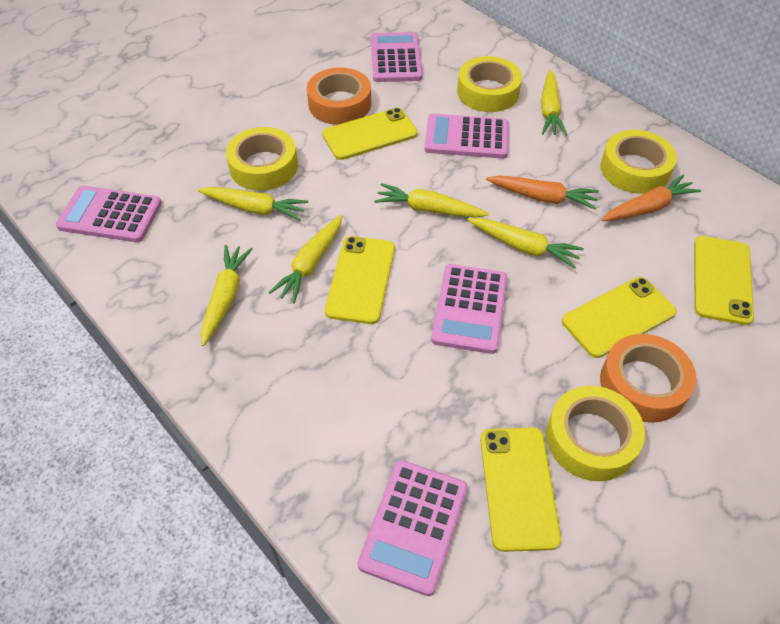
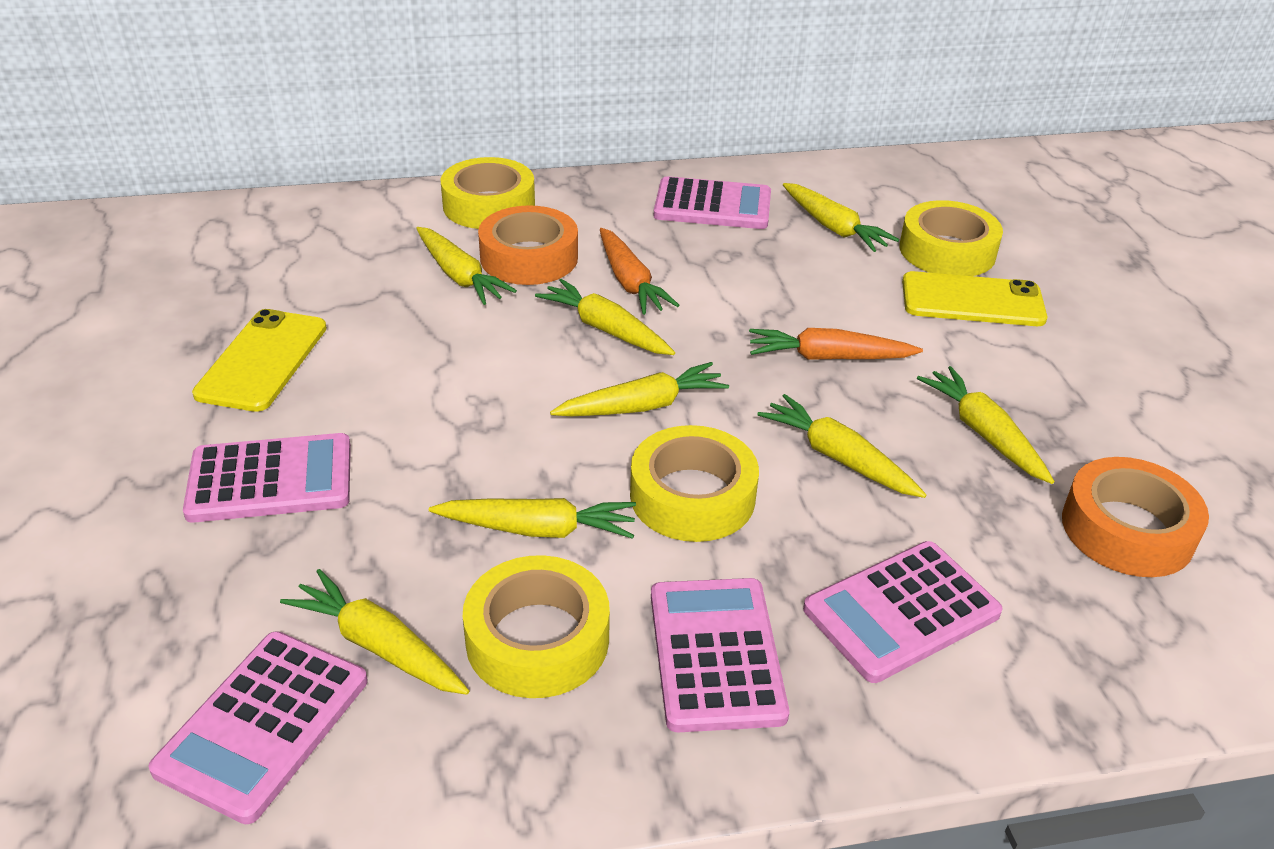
yellow carrot: [198,187,308,221] [201,245,253,346] [268,215,342,304] [375,183,489,218] [468,218,584,269] [541,70,567,136] = 6 -> [280,569,469,695] [416,227,517,305] [429,498,636,539] [535,279,675,355] [550,362,729,416] [757,394,927,498] [783,183,899,252] [917,366,1054,484] = 8
yellow phone: [322,108,418,160] [325,236,395,324] [480,428,561,552] [562,277,677,358] [694,236,754,325] = 5 -> [192,309,327,412] [902,271,1047,326] = 2

